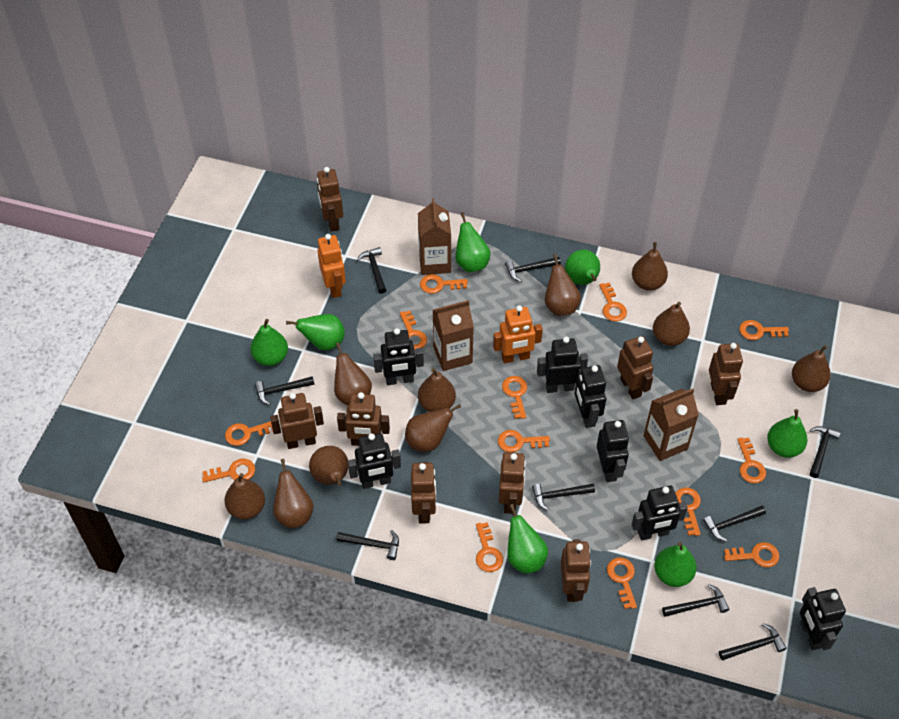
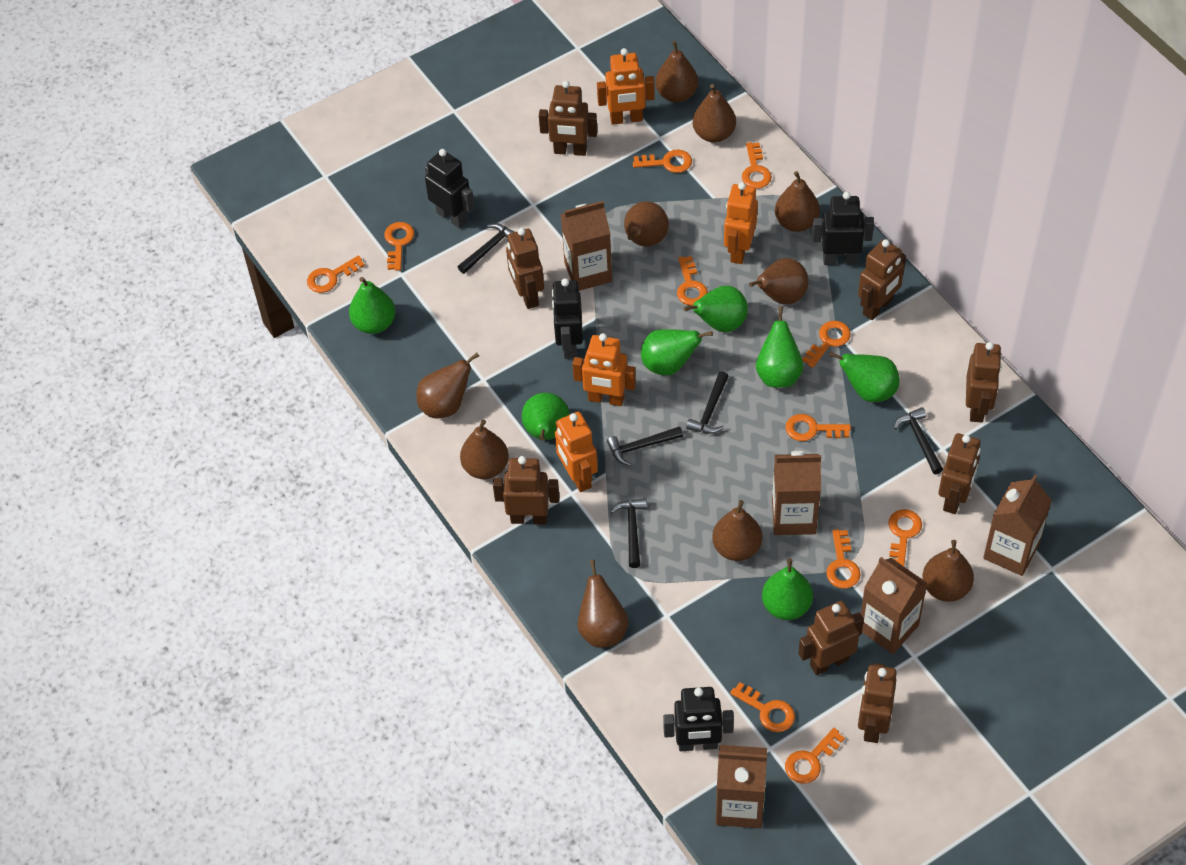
black hammer: [255,376,315,405] [337,530,399,560] [357,247,386,294] [505,257,561,282] [532,484,595,511] [662,584,729,617] [703,506,766,542] [719,623,787,660] [810,426,841,478] = 9 -> [458,223,514,274] [607,426,683,466] [610,498,647,568] [686,371,729,434] [894,407,943,474] = 5
black robot: [348,433,401,489] [373,328,424,385] [537,337,588,393] [575,365,606,428] [597,420,629,482] [632,486,688,541] [800,587,846,650] = 7 -> [425,149,475,229] [552,278,583,359] [663,687,734,751] [812,192,874,265] = 4
brown carton: [418,198,451,275] [433,300,474,371] [644,389,699,461] = 3 -> [561,201,612,291] [716,745,767,828] [772,451,821,535] [861,557,928,654] [983,475,1052,576] = 5
orange key: [202,459,255,482] [225,421,273,446] [400,311,427,350] [420,274,468,294] [476,522,503,572] [498,430,550,452] [502,376,527,419] [599,283,627,322] [607,558,637,609] [675,488,701,536] [724,542,779,567] [737,438,766,483] [739,320,789,340] = 13 -> [307,255,365,293] [384,222,414,271] [633,149,692,173] [677,256,708,306] [730,682,795,732] [742,142,772,189] [785,414,851,441] [785,728,845,784] [802,321,851,368] [826,529,861,589] [888,509,922,566] = 11
orange robot: [317,234,346,298] [493,305,543,364] = 2 -> [555,412,598,492] [573,333,636,406] [597,48,655,125] [724,182,758,264] = 4

